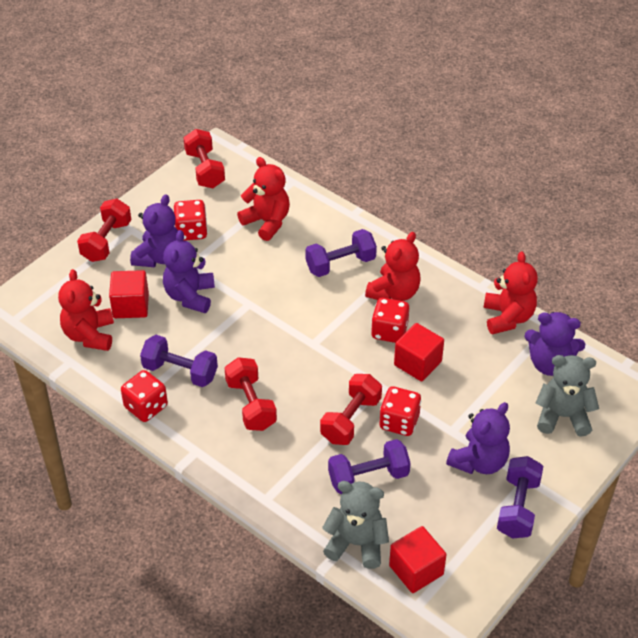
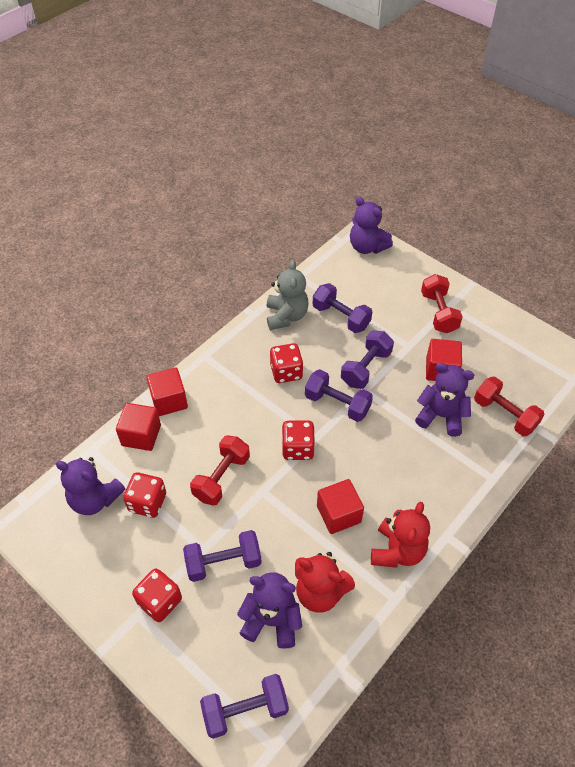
grey teddy bear: [322,481,389,569] [535,355,599,437] = 2 -> [267,260,309,330] = 1
purple dumbbell: [140,335,218,387] [305,229,377,277] [328,439,411,494] [497,456,543,539] = 4 -> [183,530,262,582] [200,674,289,739] [305,369,373,422] [313,283,372,333] [341,331,394,389] = 5
red cube: [109,270,149,318] [389,526,447,593] [394,323,444,381] = 3 -> [116,403,161,451] [146,367,188,416] [317,479,364,534] [426,339,462,381] = 4
red dumbbell: [77,199,131,262] [183,129,225,188] [225,357,277,431] [320,374,382,445] = 4 -> [190,435,250,506] [421,274,463,333] [474,376,545,436] = 3
red teddy bear: [58,269,114,351] [237,157,290,241] [365,232,421,301] [484,251,538,334] = 4 -> [295,552,355,613] [371,502,430,568] = 2

